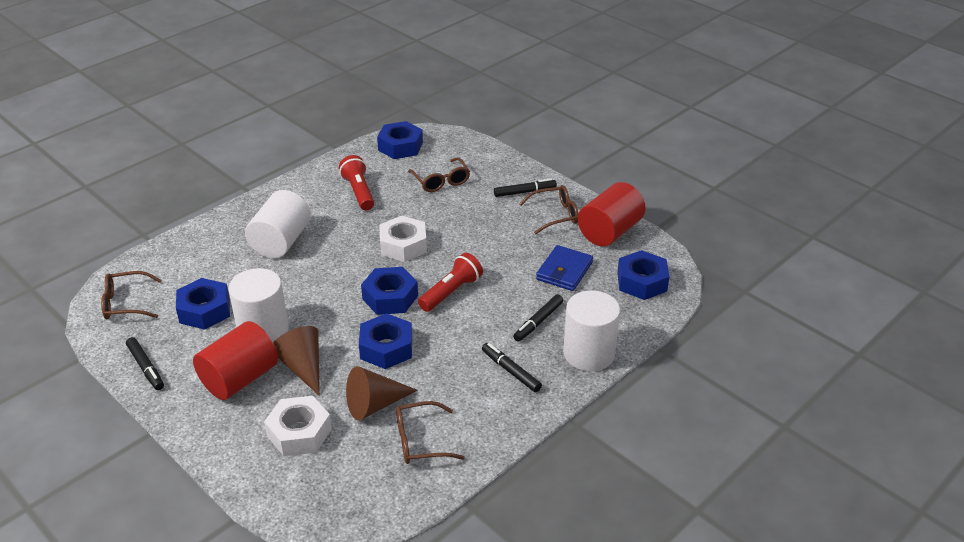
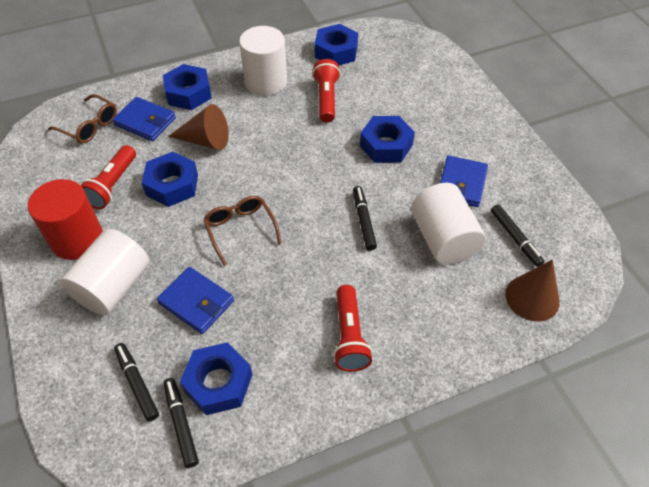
blue wallet: [536,245,593,291] = 1 -> [112,97,176,141] [157,267,234,334] [440,156,488,207] = 3
brown glasses: [101,271,162,319] [396,401,465,464] [408,157,470,192] [520,185,578,234] = 4 -> [48,94,117,143] [203,196,281,266] = 2
red cylinder: [193,321,278,400] [578,182,646,246] = 2 -> [28,179,103,260] = 1
red flashlight: [339,155,374,210] [418,253,483,312] = 2 -> [81,145,136,209] [312,59,341,123] [333,285,373,372] = 3
white nut: [264,396,332,456] [379,216,427,262] = 2 -> none = 0

